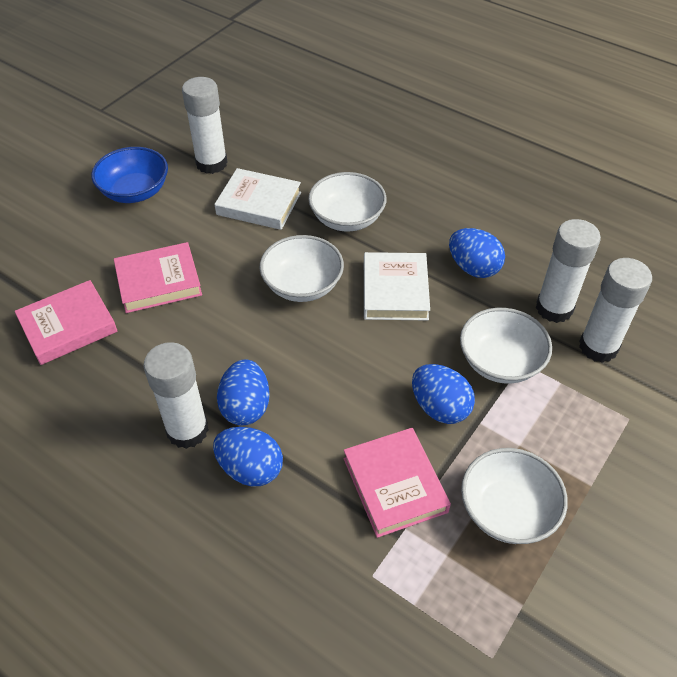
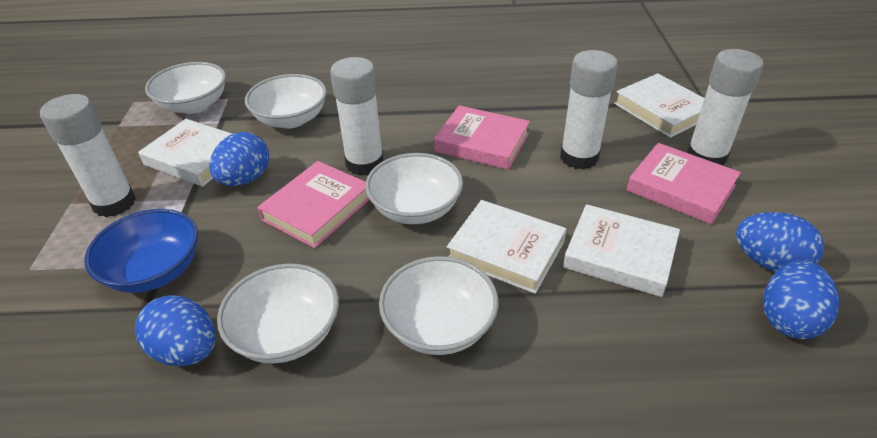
white book: [214,168,301,230] [364,252,430,321] = 2 -> [138,119,232,187] [447,200,566,294] [563,204,680,297] [614,73,705,138] = 4
white bowl: [260,235,344,302] [308,172,387,232] [460,308,552,384] [461,448,568,544] = 4 -> [145,62,226,114] [217,263,339,363] [245,74,327,128] [365,153,463,224] [379,256,499,355] = 5

